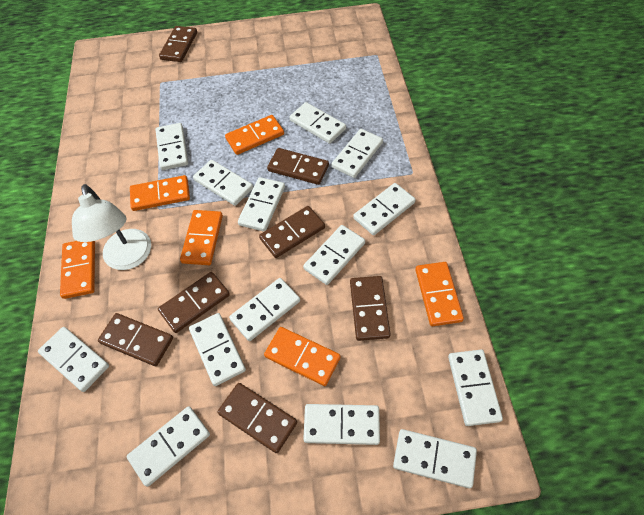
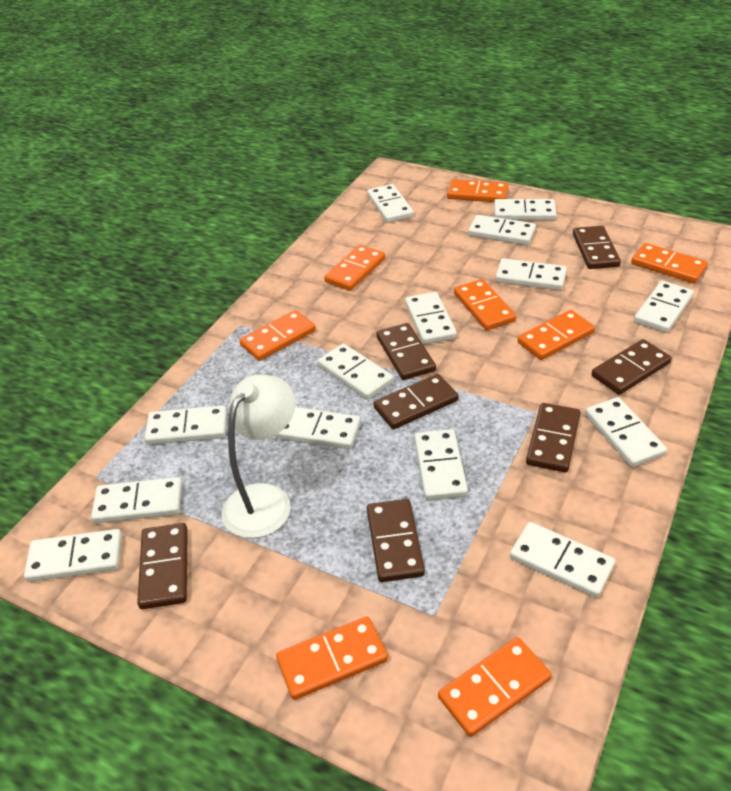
orange domino: [60,241,95,299] [130,175,190,211] [180,210,223,265] [225,115,284,155] [264,327,341,386] [415,262,464,326] = 6 -> [239,310,316,361] [276,616,388,700] [324,245,385,291] [438,637,552,737] [447,179,509,202] [454,279,516,330] [517,310,595,360] [631,243,708,283] = 8

